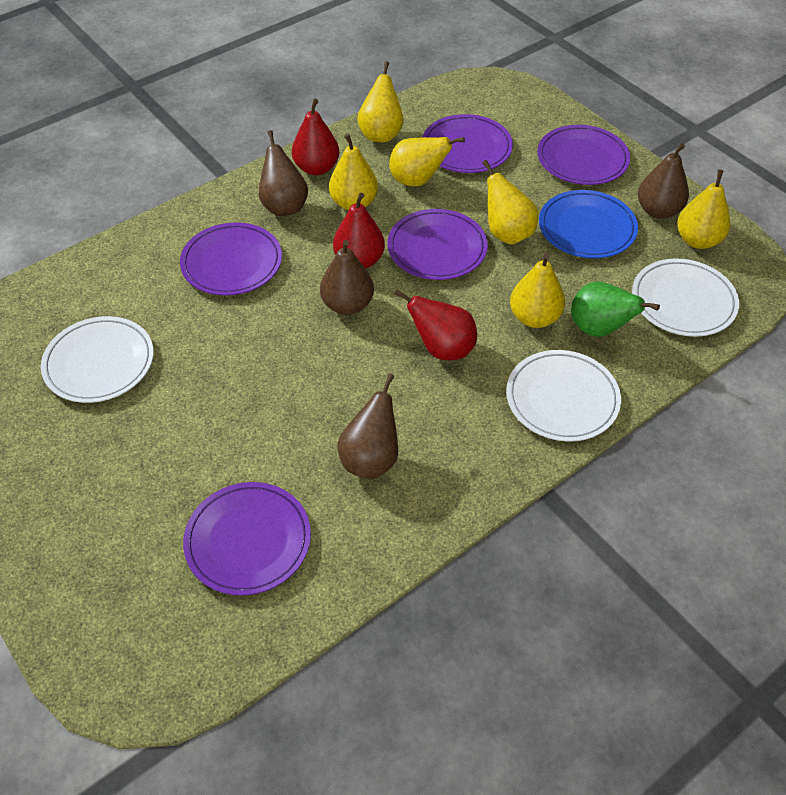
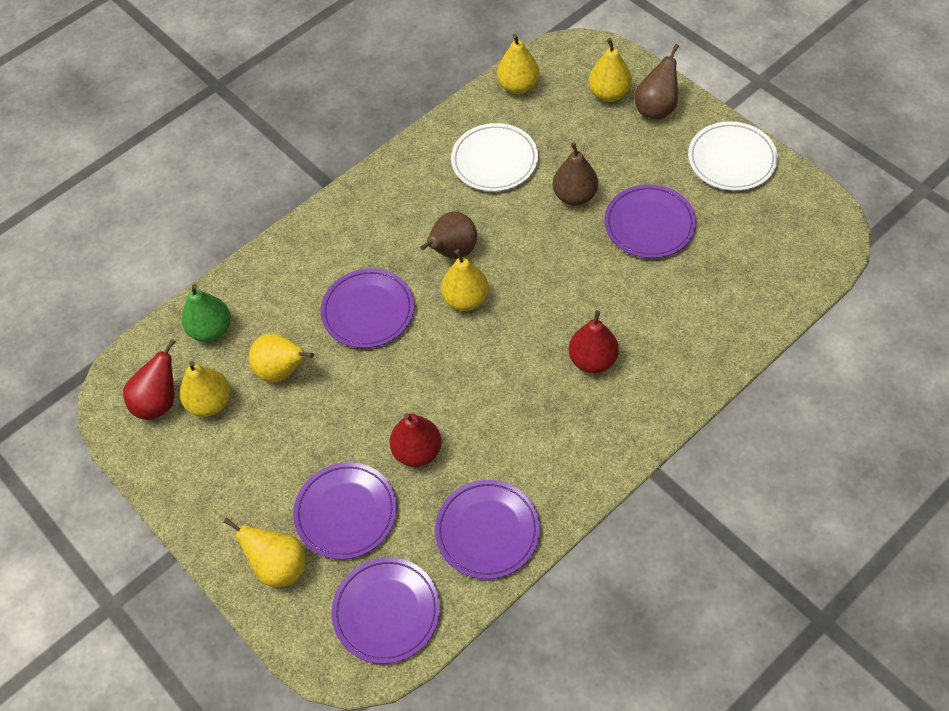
blue plate: [539,190,638,258] = 1 -> none = 0
brown pear: [259,130,308,216] [320,240,374,315] [337,373,398,479] [638,143,689,219] = 4 -> [420,212,477,259] [553,142,598,206] [634,44,679,120] = 3
white plate: [41,316,154,403] [506,350,621,441] [632,258,739,337] = 3 -> [451,123,538,192] [688,121,778,191] = 2

